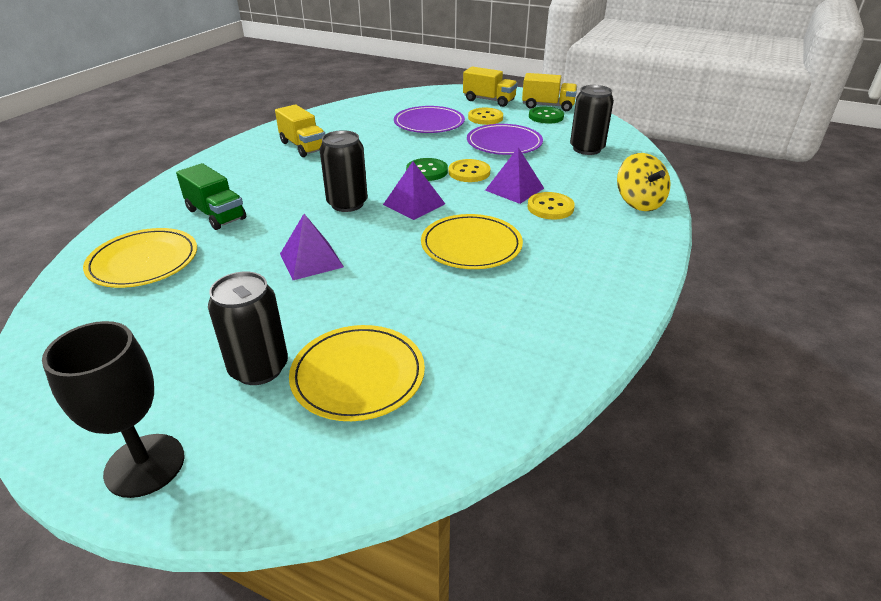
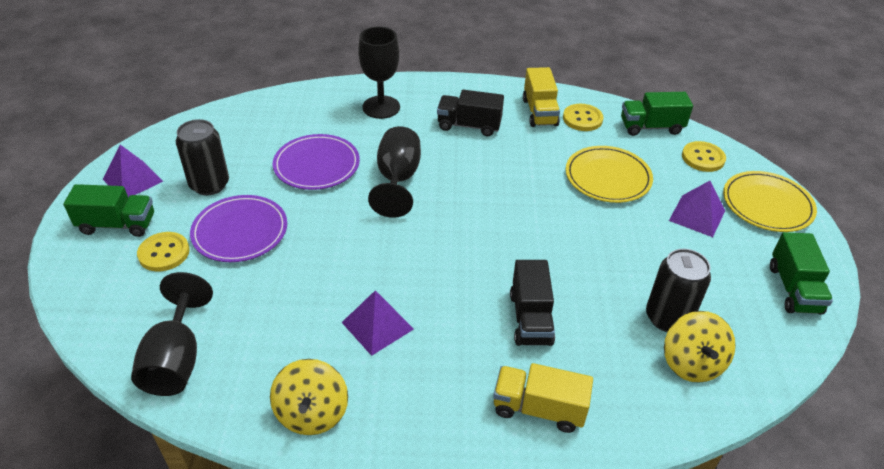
black can: [208,272,288,385] [320,130,368,212] [570,85,614,155] = 3 -> [176,119,229,195] [646,249,711,332] = 2
black goblet: [42,321,185,498] = 1 -> [131,272,213,396] [358,27,400,119] [368,126,421,218] = 3
black truck: none = 0 -> [437,90,504,136] [510,260,555,346] = 2
green button: [406,158,448,181] [529,107,564,124] = 2 -> none = 0
green truck: [176,163,246,230] = 1 -> [63,184,154,237] [621,92,693,136] [770,232,833,315] = 3
yellow plate: [83,228,197,288] [289,325,425,421] [421,214,523,269] = 3 -> [566,146,653,203] [723,171,817,232] = 2
yellow spinning top: [617,153,671,211] = 1 -> [270,359,348,435] [664,311,736,383] = 2
yellow truck: [275,104,325,157] [463,67,518,107] [522,73,577,111] = 3 -> [493,363,593,433] [523,67,560,127] = 2

